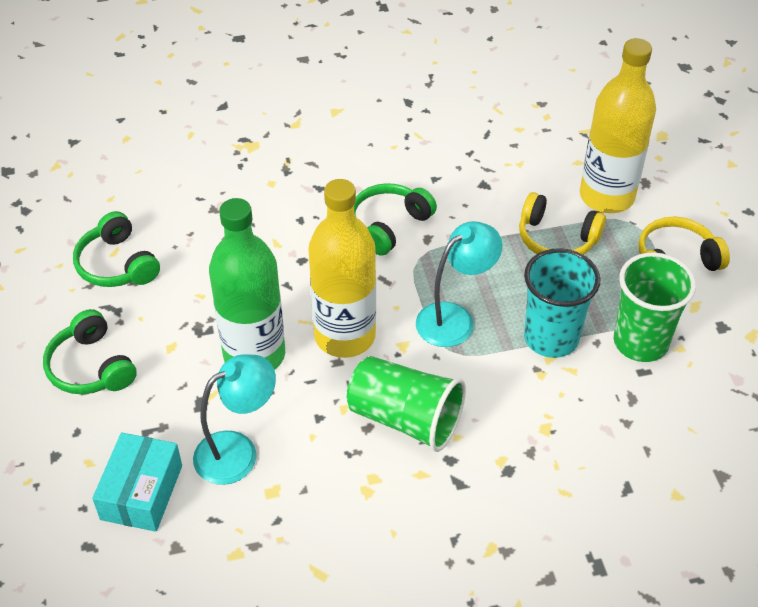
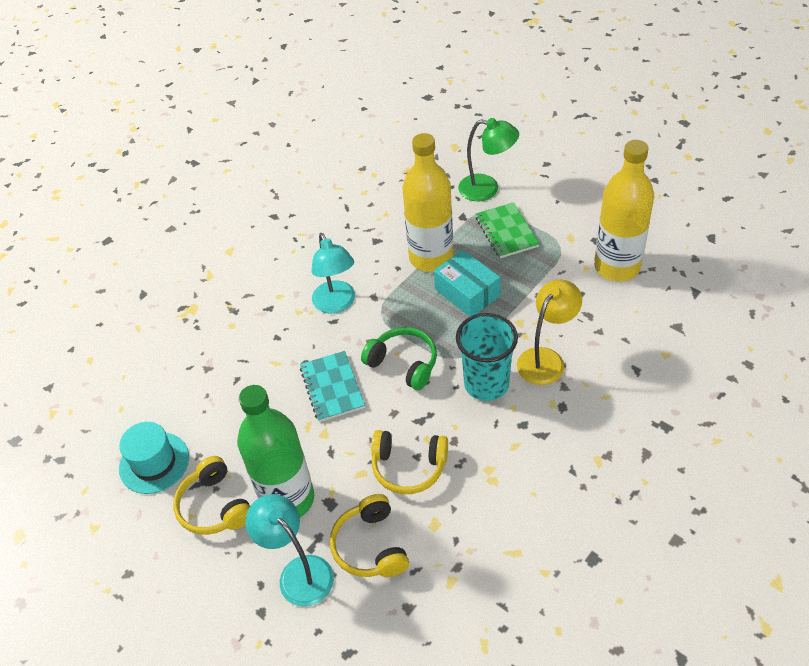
green cup: [347,356,466,452] [614,252,696,362] = 2 -> none = 0
green headphones: [43,309,137,394] [73,211,160,287] [354,183,437,256] = 3 -> [361,327,437,390] = 1
green lamp: none = 0 -> [458,118,519,201] = 1
green notebook: none = 0 -> [476,202,540,258] = 1
turquoise hat: none = 0 -> [119,422,189,494] = 1
turquoise notebook: none = 0 -> [300,351,365,422] = 1
yellow headphones: [519,192,606,255] [639,217,730,271] = 2 -> [173,456,250,535] [330,494,409,577] [371,430,448,494] = 3
yellow lamp: none = 0 -> [517,280,582,385] = 1

